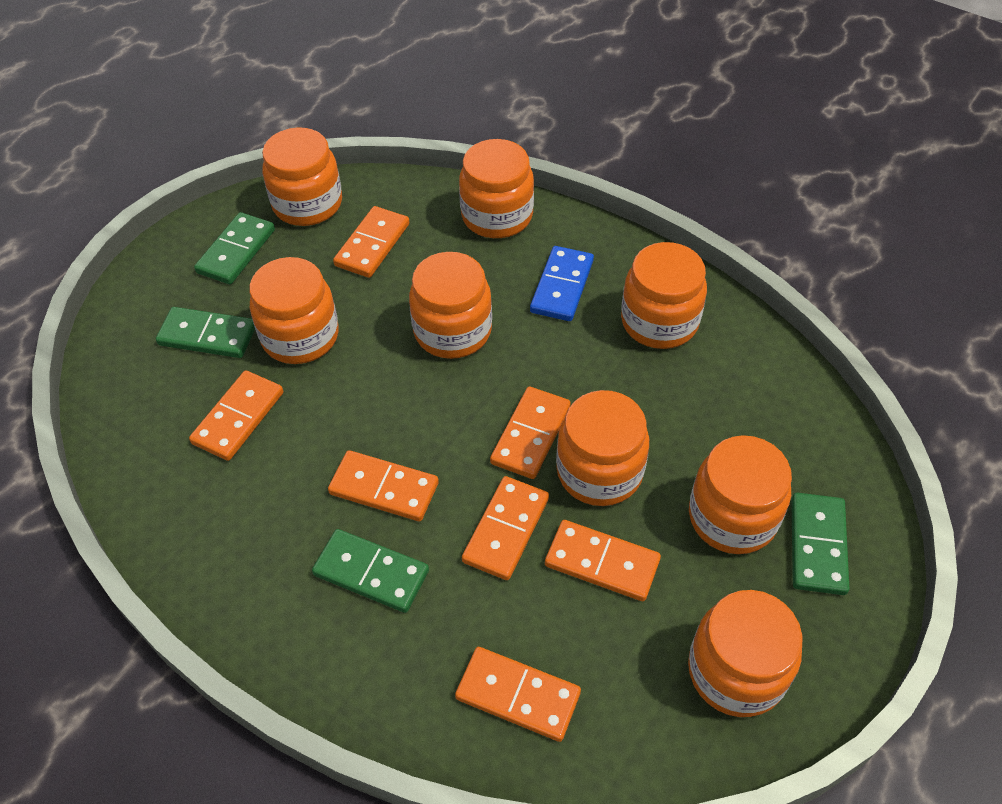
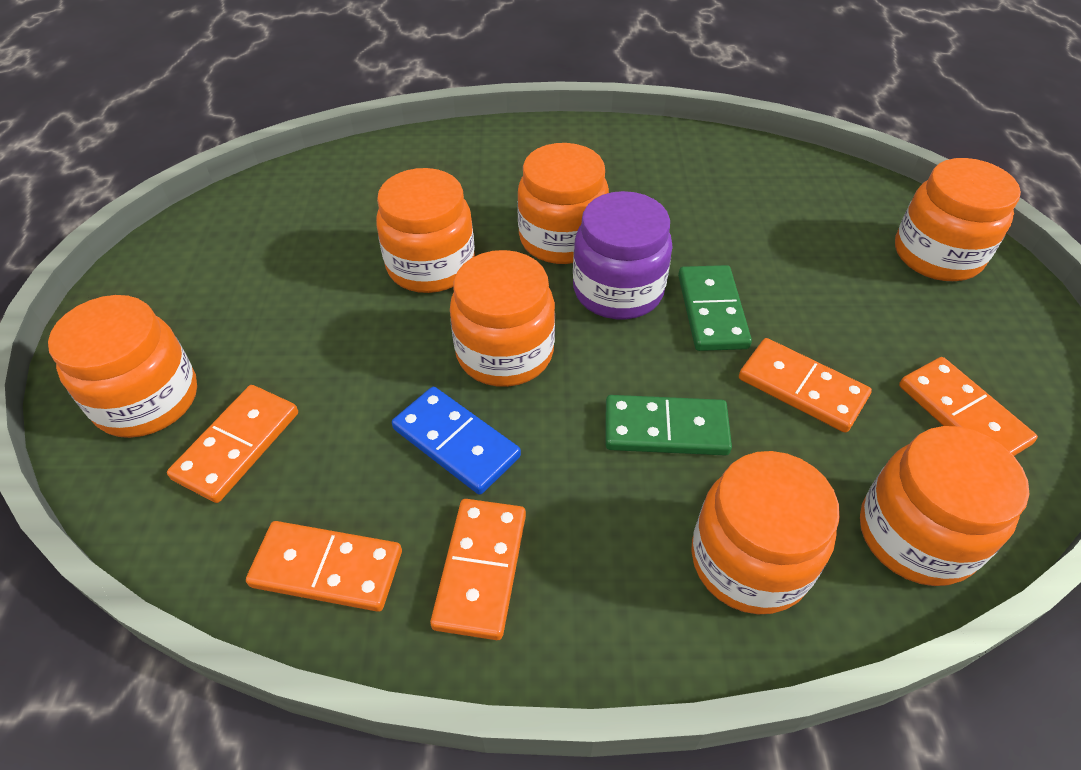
green domino: [156,307,255,358] [194,212,275,284] [312,529,429,613] [791,493,849,595] = 4 -> [606,395,732,456] [678,265,752,351] = 2
orange domino: [189,370,283,461] [328,450,439,521] [333,206,409,278] [455,647,581,742] [462,476,549,580] [490,386,571,479] [545,520,661,601] = 7 -> [167,385,298,503] [246,521,402,612] [430,499,526,640] [739,338,872,433] [899,357,1038,456] = 5
orange jar: [249,257,339,364] [262,128,342,226] [409,252,492,359] [459,139,534,238] [556,390,649,506] [621,242,707,349] [688,590,803,717] [689,435,792,554] = 8 -> [48,295,197,438] [376,168,475,293] [450,250,555,387] [517,143,609,264] [691,451,840,614] [860,426,1029,586] [895,158,1021,281] = 7
purple jar: none = 0 -> [573,191,673,319] = 1

